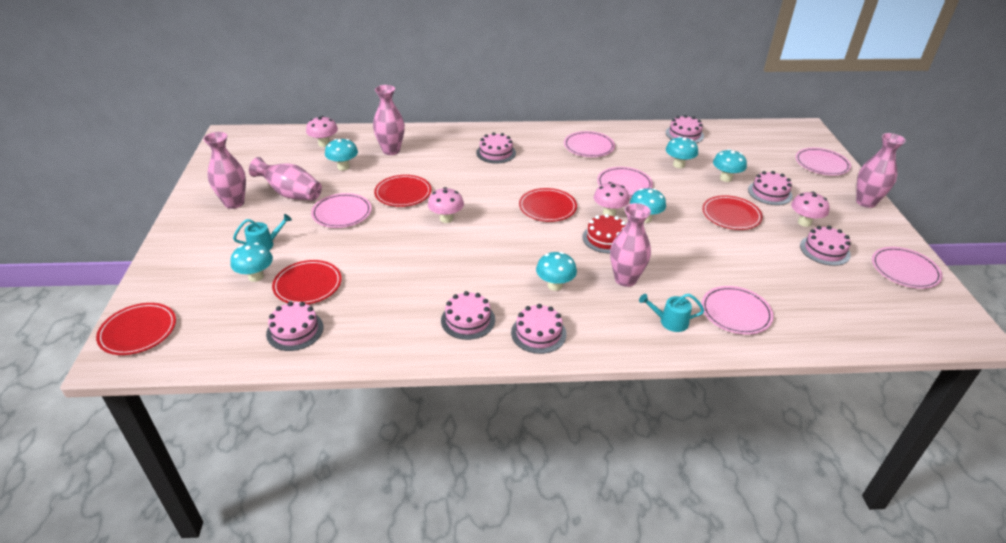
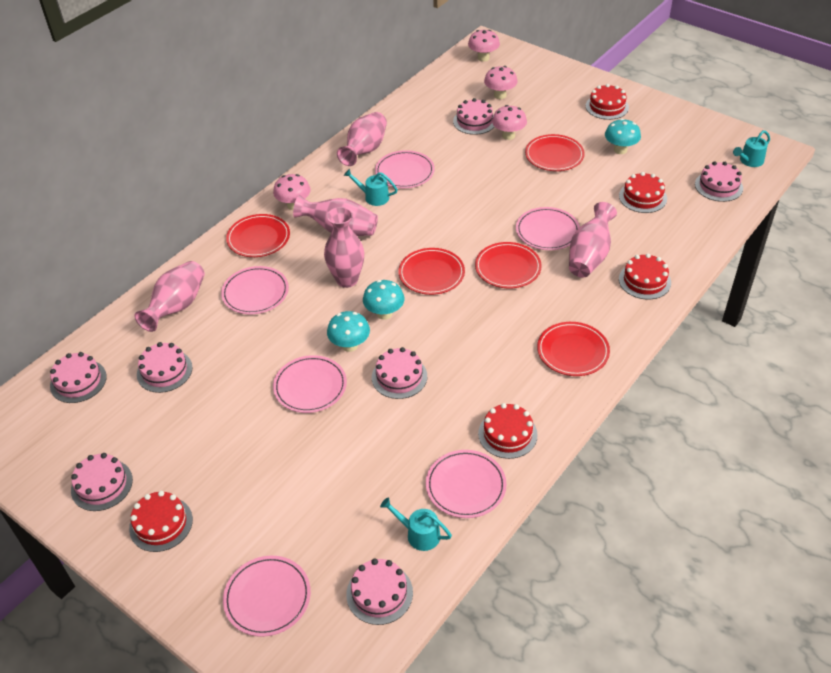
red cake: [583,214,626,253] = 1 -> [129,491,193,552] [478,403,538,459] [586,84,629,120] [619,172,667,213] [619,253,671,299] = 5
turquoise mushroom: [231,243,273,282] [325,139,358,171] [536,252,577,291] [630,188,666,223] [666,136,698,168] [713,149,747,182] = 6 -> [327,311,370,352] [363,280,404,320] [605,119,641,154] = 3
turquoise watering can: [233,214,292,250] [639,294,704,332] = 2 -> [344,169,398,206] [380,497,452,551] [733,130,770,167] = 3

